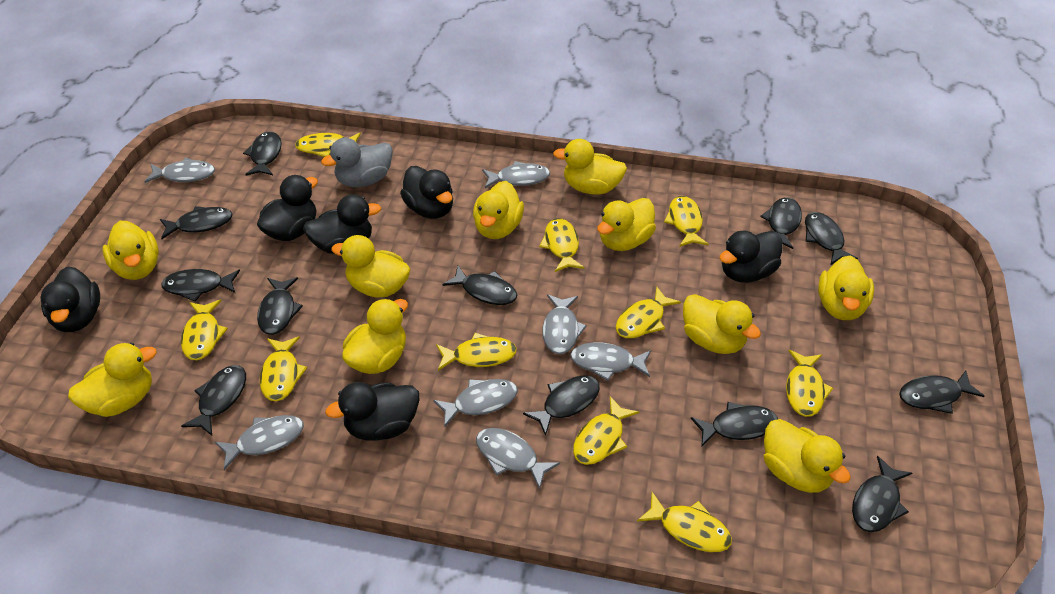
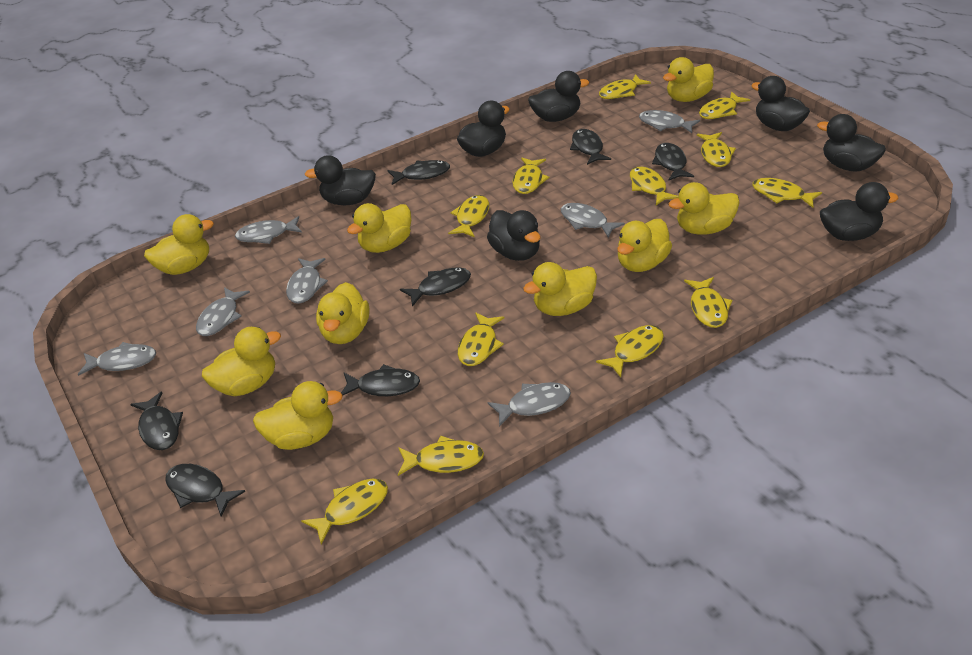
black duck: [40,266,100,332] [257,175,318,241] [303,194,381,254] [325,382,419,441] [400,166,453,219] [719,231,783,283] = 6 -> [305,155,376,205] [457,101,510,157] [487,210,541,261] [528,71,589,122] [751,76,810,131] [817,114,886,172] [820,182,899,241] = 7
black fish: [160,206,233,239] [161,269,240,302] [181,365,246,436] [243,131,282,176] [257,277,303,335] [443,266,517,305] [523,375,600,436] [691,402,778,447] [760,197,802,249] [805,212,858,265] [852,456,912,532] [899,371,984,414] = 12 -> [130,391,183,450] [165,464,245,517] [341,364,420,396] [388,160,450,185] [400,267,471,307] [570,129,611,165] [652,143,694,181] = 7
grey duck: [321,138,393,187] = 1 -> none = 0
yellow duck: [68,343,157,417] [102,221,159,280] [331,235,411,298] [342,298,408,374] [473,181,524,239] [553,139,627,195] [597,198,656,251] [683,294,761,354] [764,419,851,493] [818,255,874,320] = 10 -> [144,214,214,275] [202,327,281,396] [253,381,343,450] [316,282,369,344] [347,203,411,253] [523,262,597,316] [617,219,672,272] [663,57,714,102] [668,182,740,235] = 9
yellow fish: [181,300,228,360] [260,336,307,401] [295,132,361,157] [436,333,517,371] [539,218,585,272] [573,396,639,465] [616,286,681,338] [637,492,732,552] [664,196,709,247] [786,350,833,417] = 10 -> [301,479,388,545] [398,436,484,476] [448,195,489,238] [458,312,504,366] [512,158,549,194] [596,325,664,378] [599,74,651,99] [630,166,678,205] [684,277,732,328] [697,132,736,167] [699,92,750,119] [752,178,822,208] = 12

